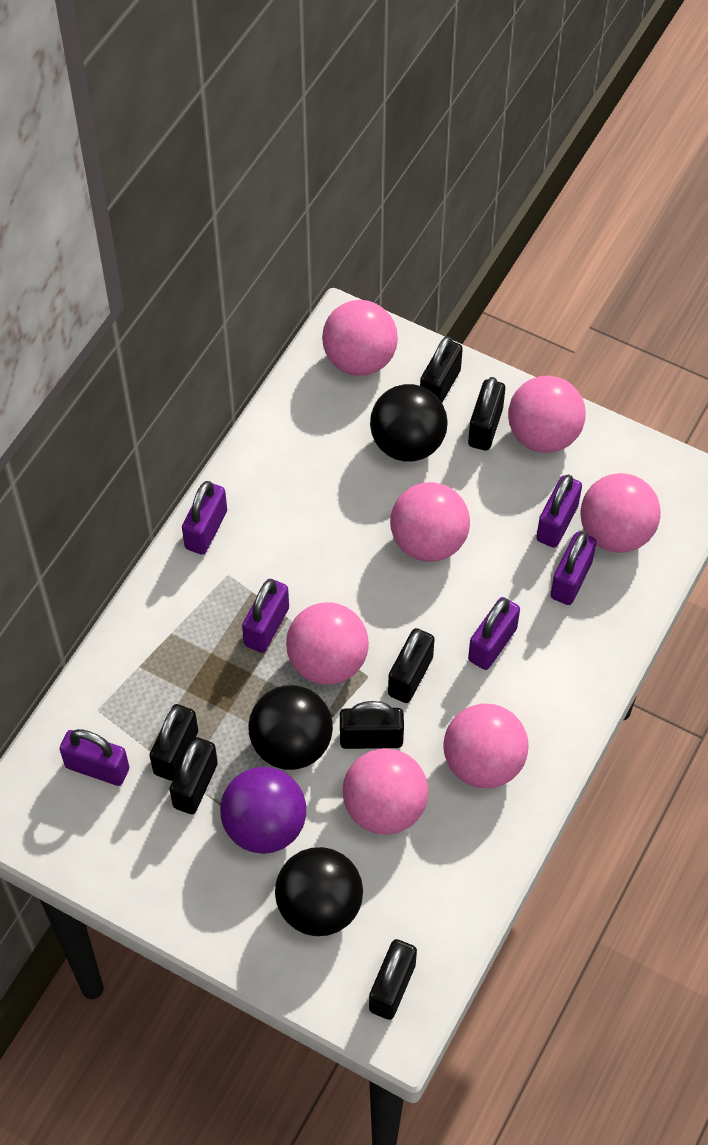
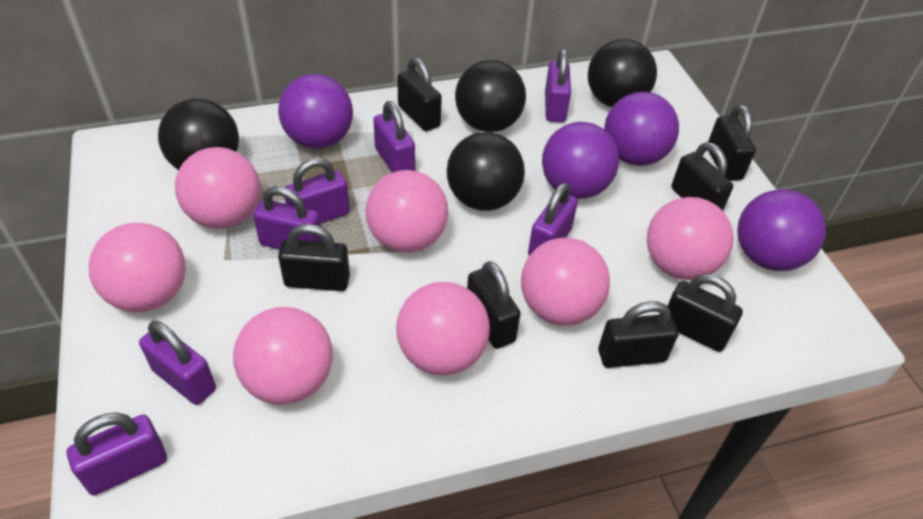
black ball: [248,685,333,770] [275,847,363,936] [370,384,448,461] = 3 -> [158,99,239,170] [447,132,525,211] [455,60,526,132] [588,39,657,107] = 4
purple ball: [220,767,306,854] = 1 -> [278,74,353,149] [542,122,619,199] [604,92,679,166] [737,189,826,271] = 4
purple padlock: [60,729,129,786] [182,481,227,555] [242,579,289,653] [468,597,520,670] [536,475,582,548] [551,532,597,605] = 6 -> [67,413,167,496] [139,321,216,405] [253,186,323,250] [284,158,350,223] [373,101,415,173] [528,183,578,256] [545,49,571,122] = 7

